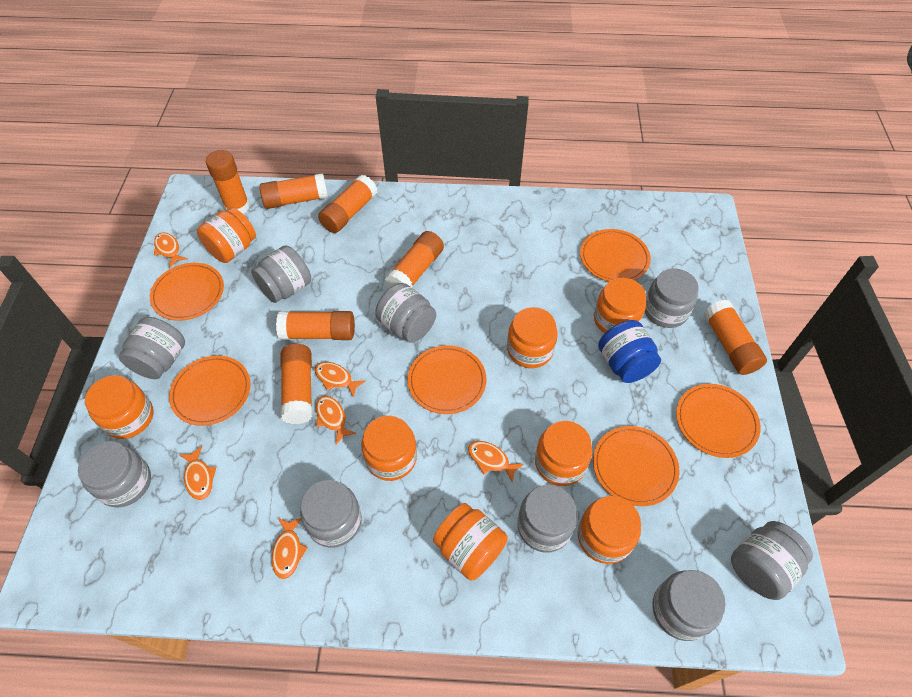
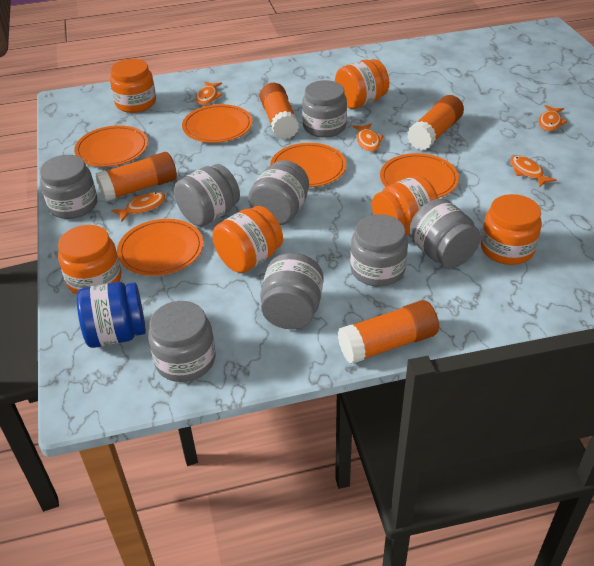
grey jar: [78,441,151,507] [119,317,185,379] [251,245,311,303] [300,480,362,548] [375,283,436,343] [517,485,578,552] [645,269,699,328] [652,570,726,641] [731,521,813,600] = 9 -> [40,155,97,219] [148,301,215,382] [174,164,240,227] [248,160,309,225] [260,253,323,329] [302,80,347,138] [350,214,408,287] [409,198,481,268] = 8
orange fish: [154,232,187,268] [179,446,216,500] [272,518,308,579] [315,362,366,397] [316,396,356,444] [468,441,524,483] = 6 -> [111,192,166,222] [196,82,222,105] [352,123,383,151] [510,155,557,187] [538,105,567,131] = 5
orange glue stick: [206,150,250,214] [260,173,328,209] [276,311,355,340] [281,344,313,424] [318,175,377,233] [385,231,444,288] [704,300,767,375] = 7 -> [95,152,177,202] [260,83,299,139] [338,300,439,364] [407,95,464,150] = 4
orange jar: [85,375,153,439] [197,207,256,263] [361,416,417,481] [433,503,508,580] [507,307,558,368] [535,421,592,486] [577,496,641,564] [594,278,646,333] = 8 -> [58,225,121,295] [110,59,156,113] [212,206,283,273] [335,59,389,109] [372,176,439,235] [481,194,542,265] = 6
orange plate: [150,263,224,321] [169,356,251,426] [408,345,486,414] [580,229,651,282] [593,426,680,506] [676,384,760,458] = 6 -> [74,125,148,167] [117,219,203,276] [182,104,252,143] [270,143,346,187] [380,153,459,198] = 5

